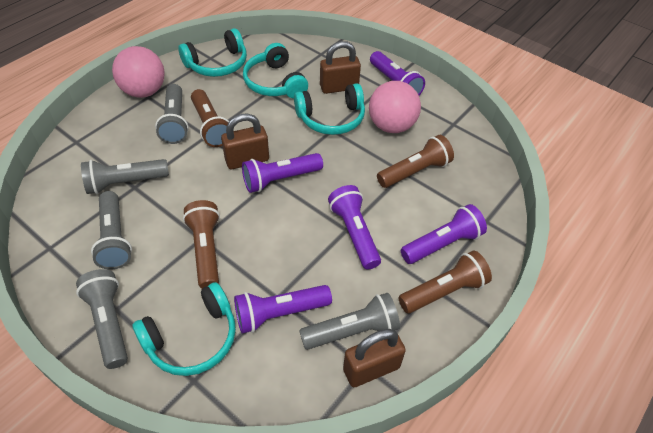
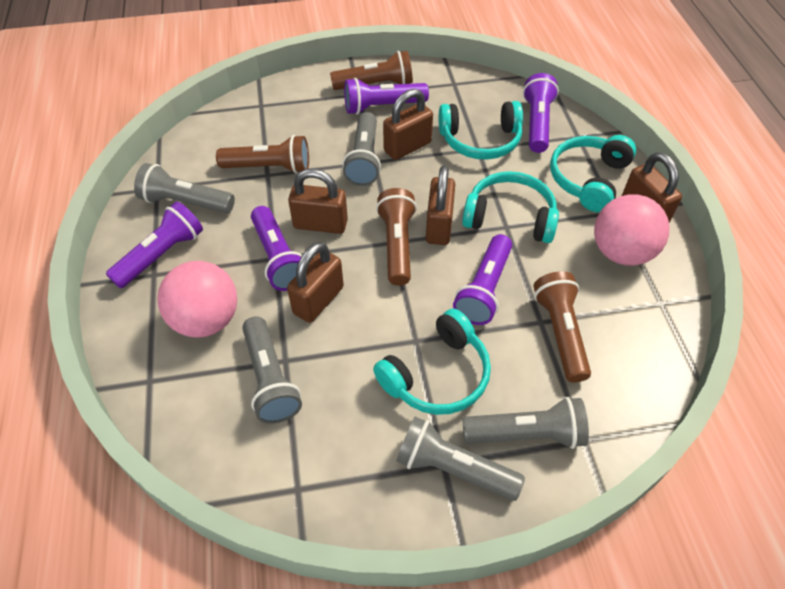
brown padlock: [221,114,269,169] [320,41,361,94] [343,329,406,387] = 3 -> [287,242,344,323] [288,168,348,234] [383,89,433,160] [426,165,455,245] [622,152,682,223] = 5

